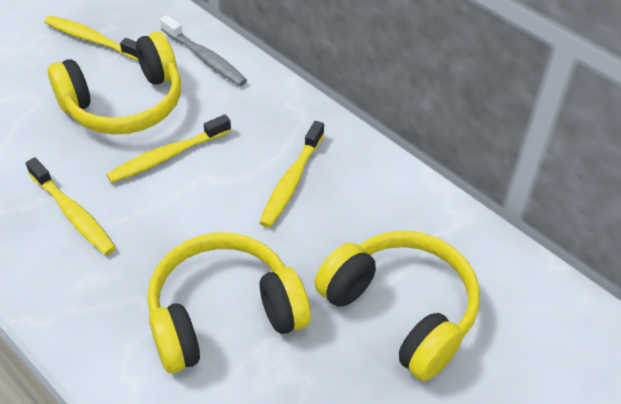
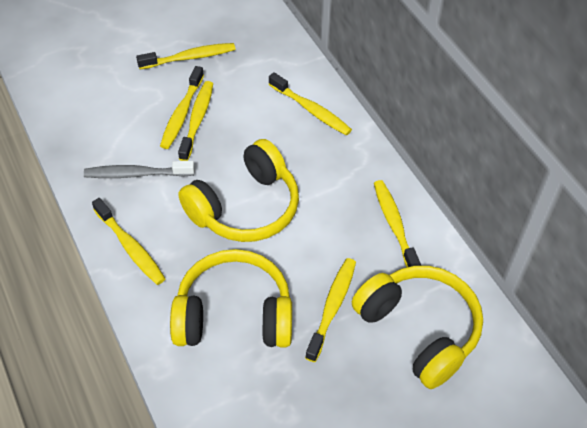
yellow toothbrush: [26,157,116,255] [45,16,139,61] [106,114,231,183] [259,121,324,228] = 4 -> [92,198,165,285] [136,43,236,69] [160,66,204,149] [178,81,213,161] [269,72,352,135] [305,258,356,362] [374,180,421,267] = 7

